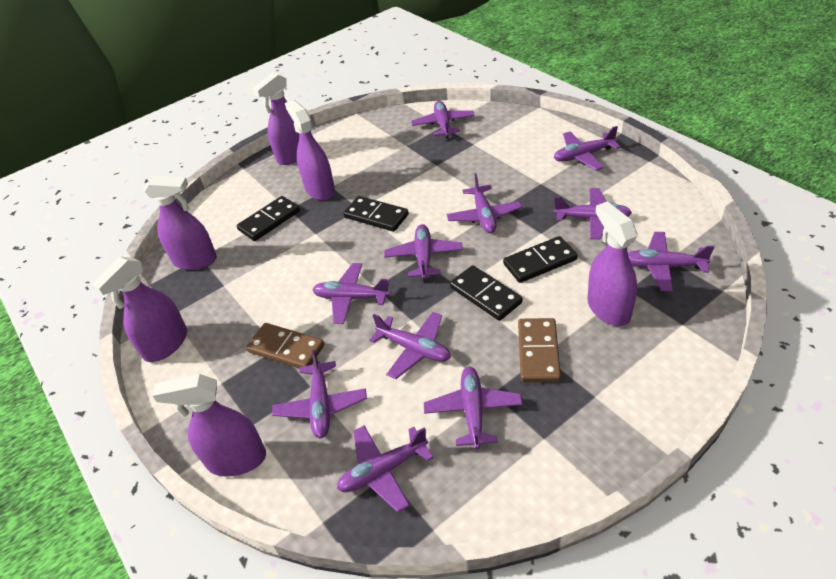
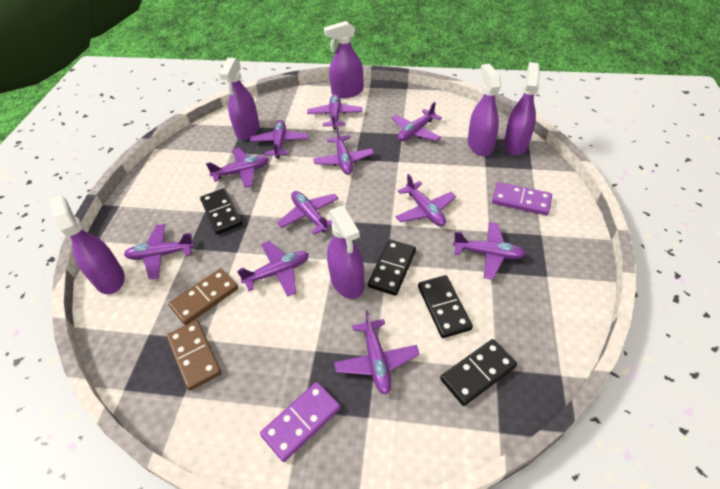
purple domino: none = 0 -> [260,382,341,462] [492,182,552,215] = 2

